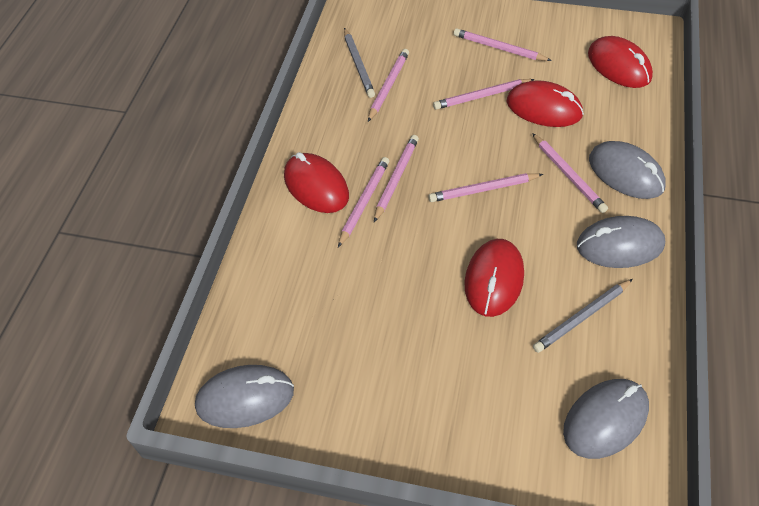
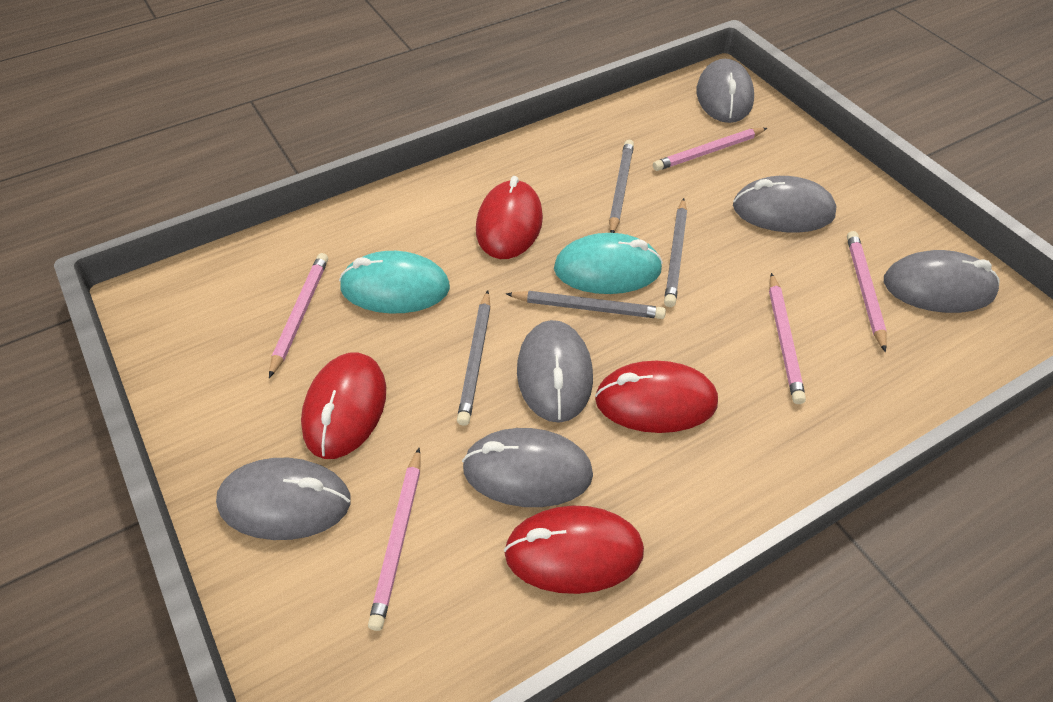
grey mouse: [195,365,294,428] [563,379,649,459] [577,216,665,268] [589,141,666,199] = 4 -> [216,458,351,540] [462,428,593,507] [517,320,593,423] [696,59,754,123] [733,176,836,233] [884,250,999,313] = 6
grey pencil: [344,28,375,98] [533,279,633,353] = 2 -> [457,290,491,426] [506,291,666,319] [609,140,634,233] [664,198,687,307] = 4
pink pencil: [338,157,389,247] [368,49,409,122] [374,135,419,222] [428,173,543,202] [433,79,535,110] [454,28,552,61] [532,133,608,213] = 7 -> [269,253,328,378] [368,447,420,631] [653,128,767,171] [769,273,806,404] [847,231,887,352] = 5
turquoise mouse: none = 0 -> [339,251,450,314] [554,233,663,294] = 2

